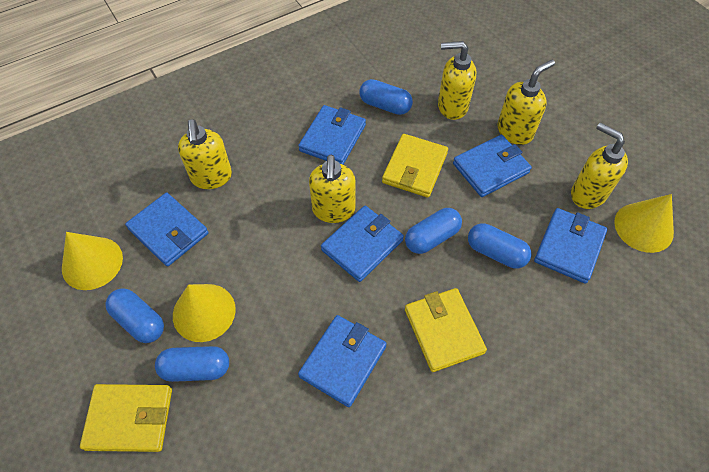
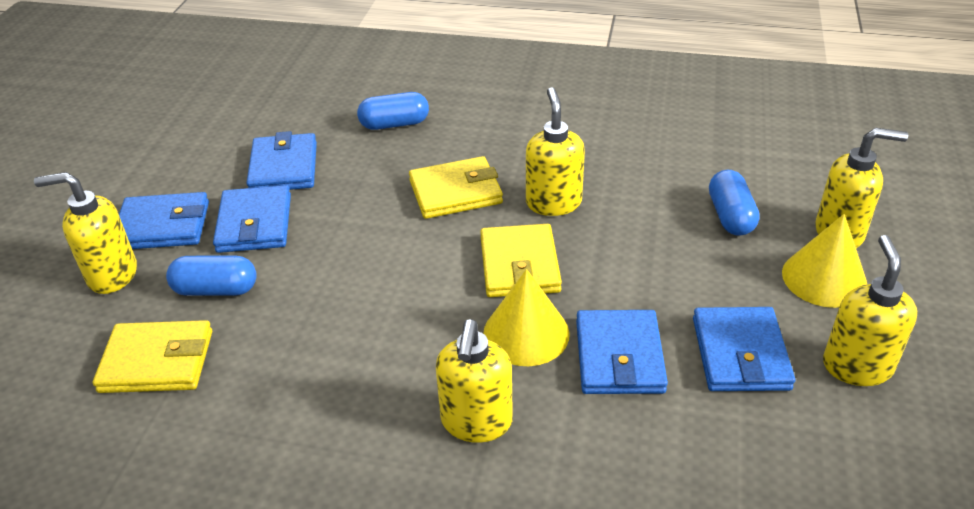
blue capsule: [105,288,164,343] [155,346,229,382] [359,79,413,115] [405,208,462,254] [468,223,531,268] = 5 -> [166,255,257,296] [357,92,429,130] [709,170,760,236] = 3
blue wallet: [125,193,208,267] [298,105,366,165] [298,315,387,407] [321,206,404,282] [453,135,532,197] [534,208,607,284] = 6 -> [119,192,209,249] [213,185,291,253] [246,131,317,190] [576,310,668,394] [693,307,795,391] = 5
yellow cone: [62,232,123,290] [173,284,236,342] [614,194,674,253] = 3 -> [483,269,569,366] [782,214,867,308] = 2

